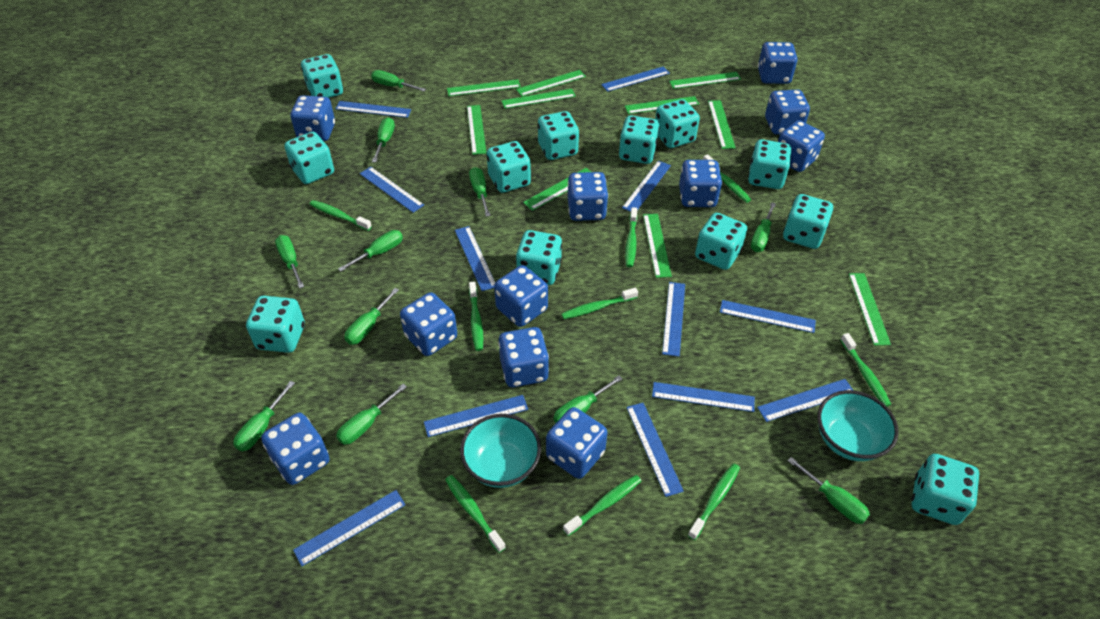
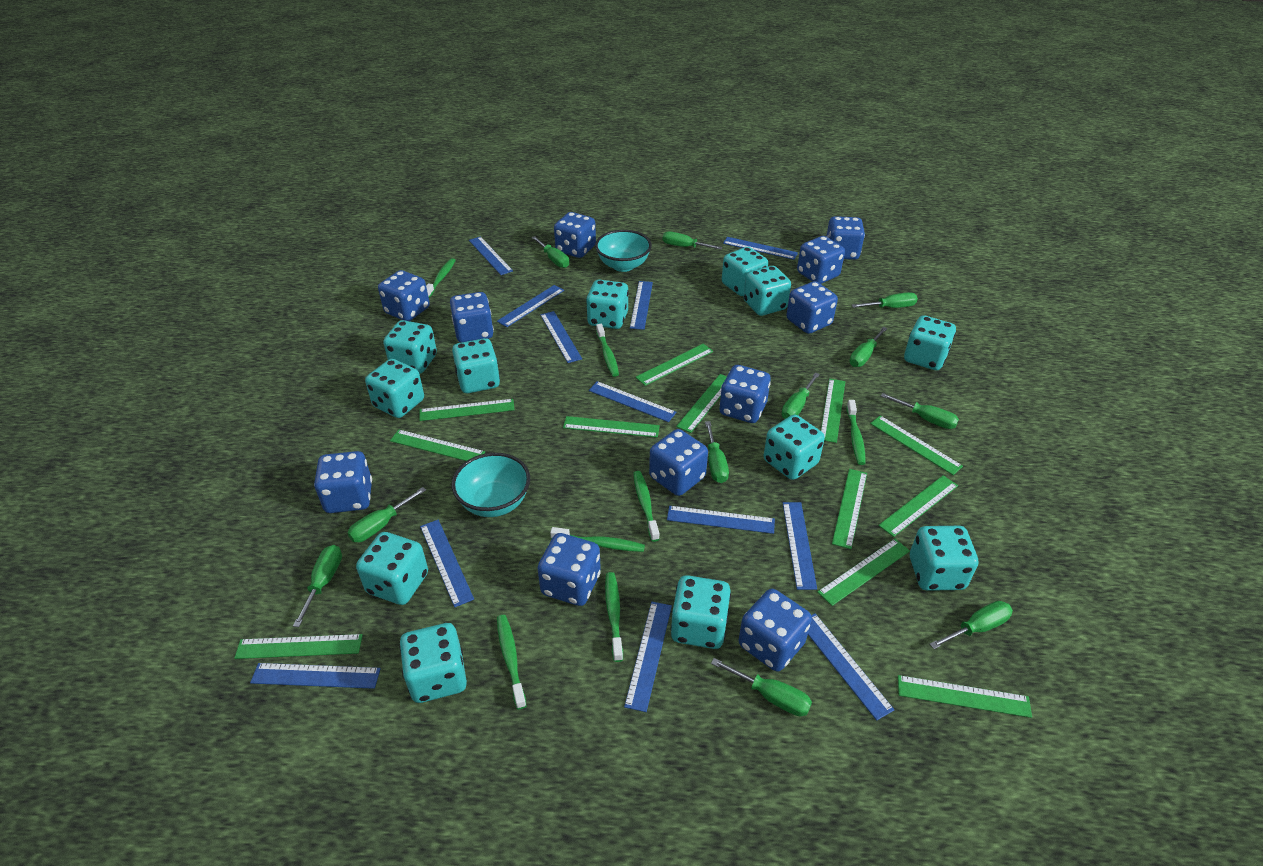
green ruler: [447,79,521,96] [467,105,486,155] [501,89,576,109] [516,70,586,97] [523,168,591,211] [625,96,699,114] [643,214,672,278] [669,72,741,89] [708,100,736,149] [849,273,891,346] = 10 -> [234,634,363,659] [390,430,485,461] [419,399,514,421] [563,416,660,438] [635,344,713,386] [676,374,727,433] [817,539,910,606] [821,379,845,443] [832,469,867,549] [870,416,963,475] [878,475,958,537] [898,675,1032,718] = 12
green toothbrush: [309,200,372,231] [445,475,506,553] [469,282,483,351] [561,288,638,319] [563,475,641,536] [625,207,637,267] [688,463,740,540] [703,154,751,203] [840,333,891,407] = 9 -> [426,258,456,298] [497,615,527,709] [550,527,645,552] [596,324,619,377] [605,572,623,662] [633,471,660,542] [847,400,866,465] = 7

